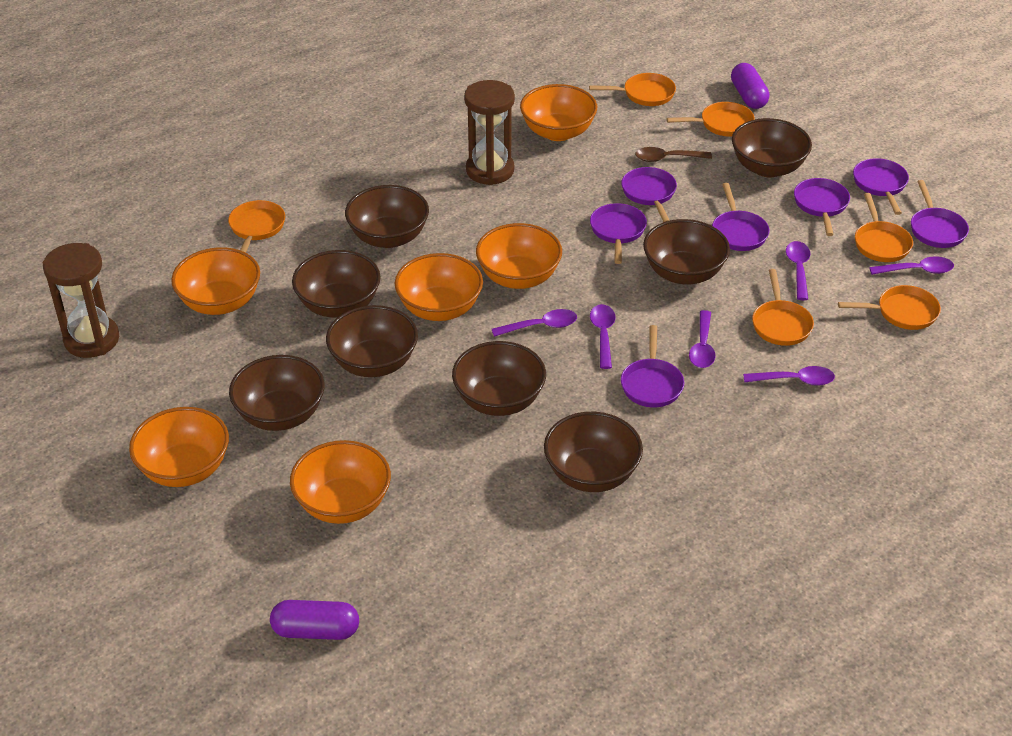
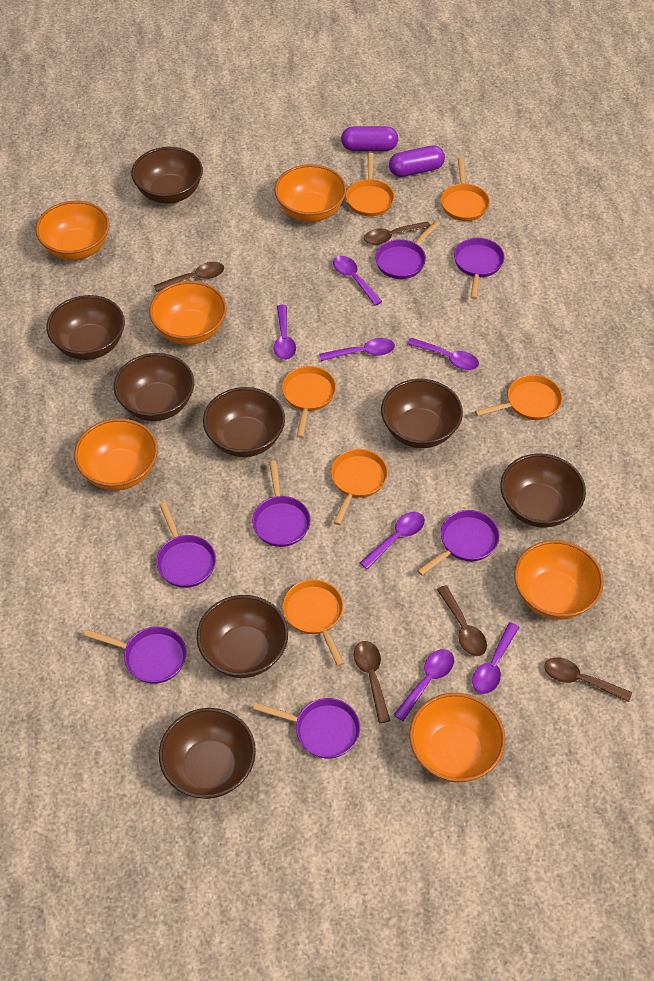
brown hourglass: [43,243,119,358] [464,80,515,185] = 2 -> none = 0
brown spoon: [635,147,712,162] = 1 -> [154,262,224,292] [354,641,391,723] [364,221,431,245] [437,585,487,656] [544,657,632,702] = 5
purple spoon: [492,309,577,337] [590,304,616,369] [689,310,715,368] [743,366,835,386] [786,241,810,300] [869,256,954,275] = 6 -> [274,305,296,360] [319,338,395,361] [333,256,383,306] [360,512,425,570] [394,649,454,721] [408,338,479,370] [472,622,519,694] = 7

